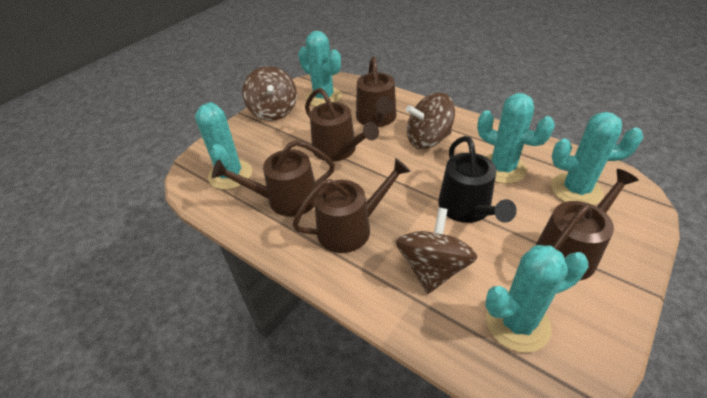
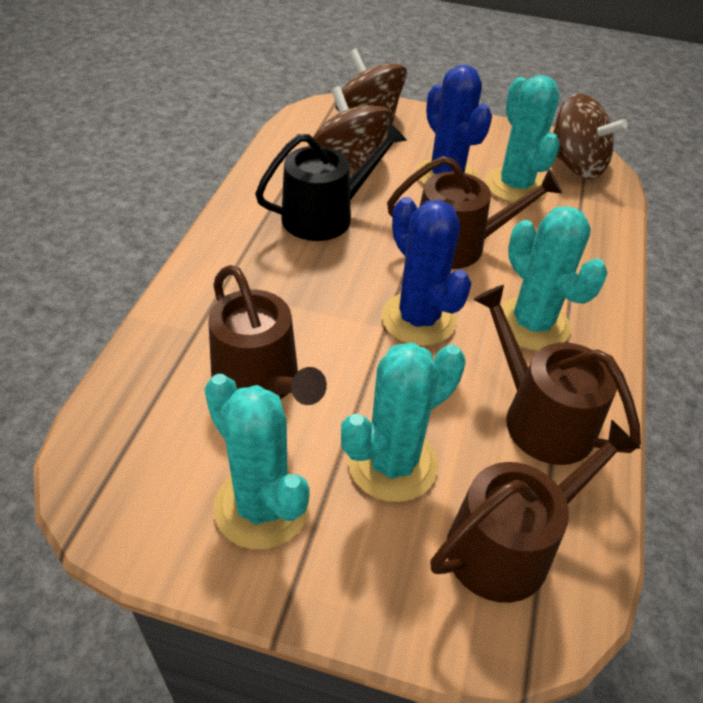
blue cactus: none = 0 -> [382,197,472,346] [417,65,492,185] = 2
brown watering can: [212,140,335,217] [292,158,411,253] [305,88,379,161] [356,56,397,127] [536,169,639,281] = 5 -> [208,265,327,405] [387,156,562,269] [430,419,641,603] [473,285,641,465] = 4
turquoise cactus: [195,102,252,190] [298,31,342,107] [477,93,555,184] [485,245,588,353] [551,112,643,205] = 5 -> [204,374,309,550] [341,342,466,502] [485,75,560,203] [501,206,608,351] = 4

